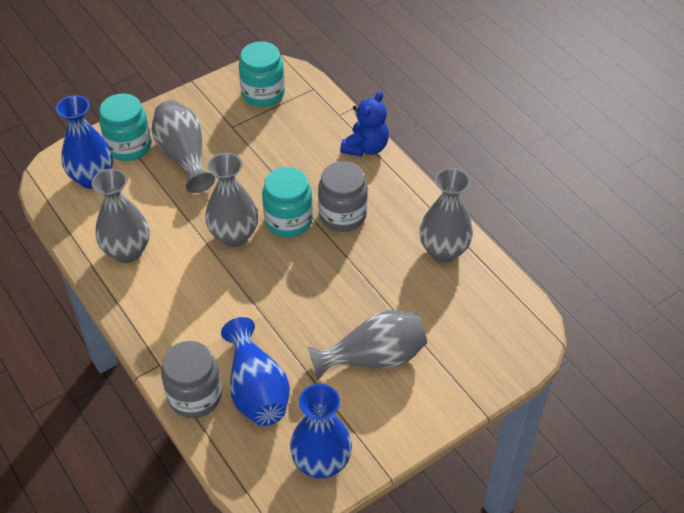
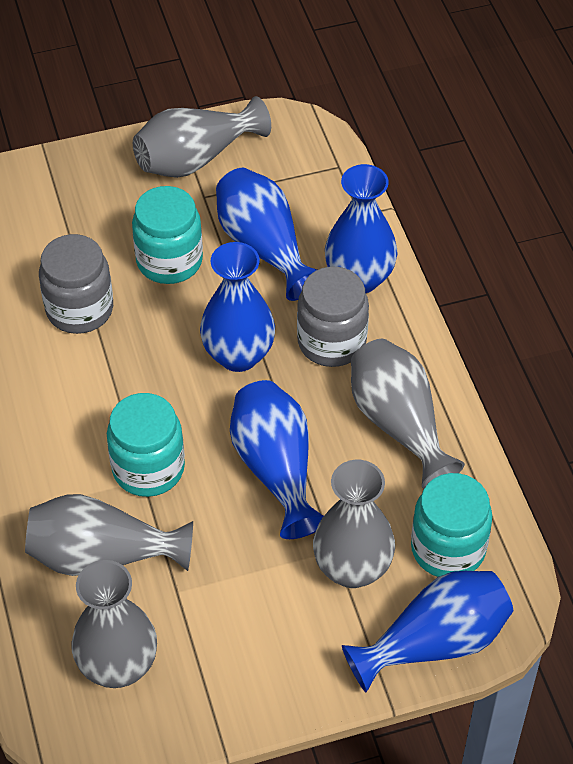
blue teddy bear: [340,91,389,157] = 1 -> none = 0
blue vase: [56,95,113,189] [221,317,290,426] [290,384,352,479] = 3 -> [200,242,275,372] [216,168,317,301] [230,380,323,539] [325,164,397,293] [342,571,513,693] = 5

